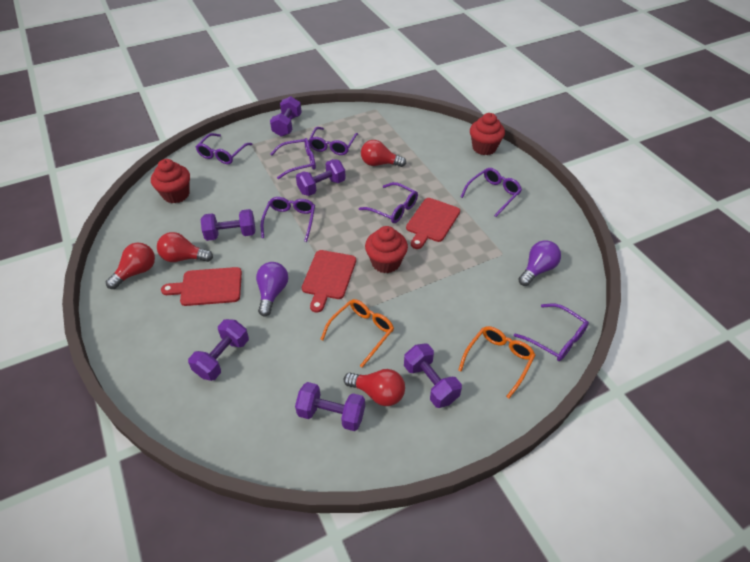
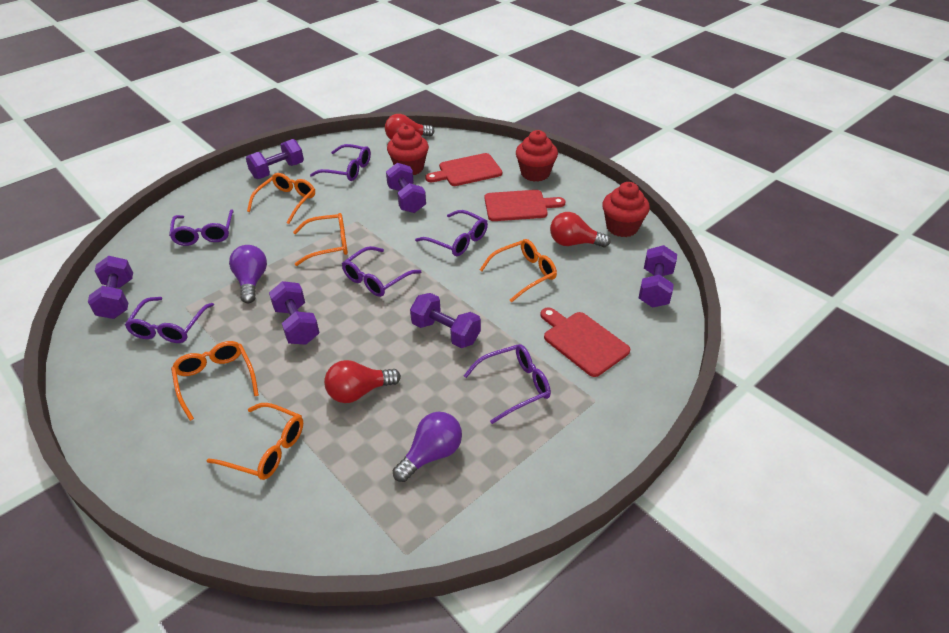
orange glasses: [320,299,394,368] [458,326,535,398] = 2 -> [171,341,259,421] [207,403,303,480] [247,173,315,224] [293,213,348,266] [480,239,557,302] = 5
purple glasses: [196,133,253,164] [261,197,315,242] [270,138,316,179] [308,127,358,155] [359,182,418,223] [461,168,522,217] [514,304,589,361] = 7 -> [125,297,214,343] [169,209,234,246] [310,144,371,181] [342,246,421,297] [415,210,488,256] [463,344,551,424] = 6
red light bulb: [106,243,155,289] [157,232,213,262] [344,369,405,406] [361,140,406,167] = 4 -> [324,360,401,403] [385,114,435,140] [550,212,611,248] = 3

